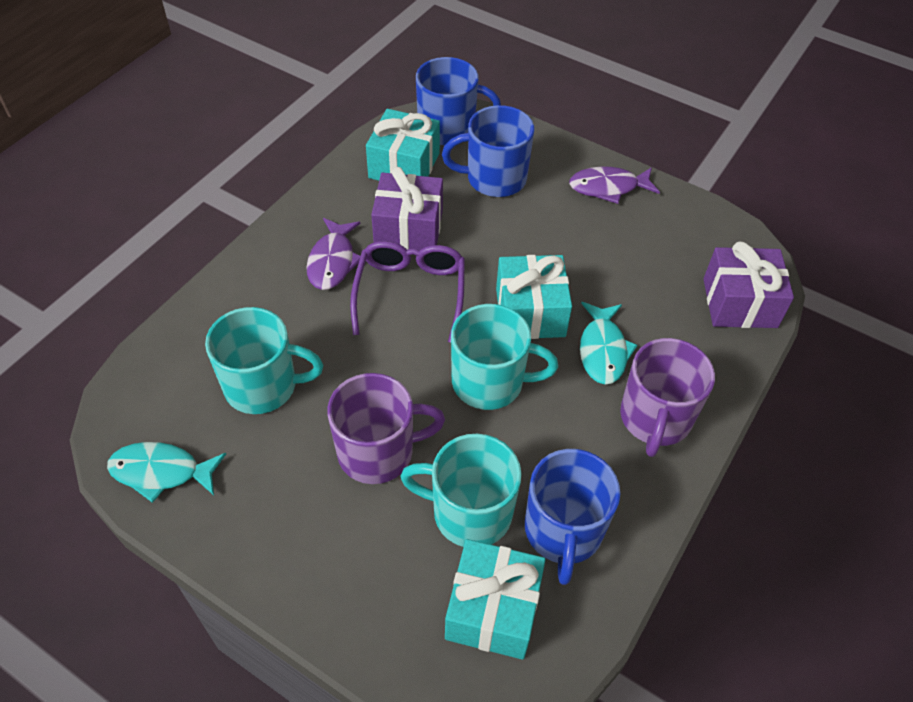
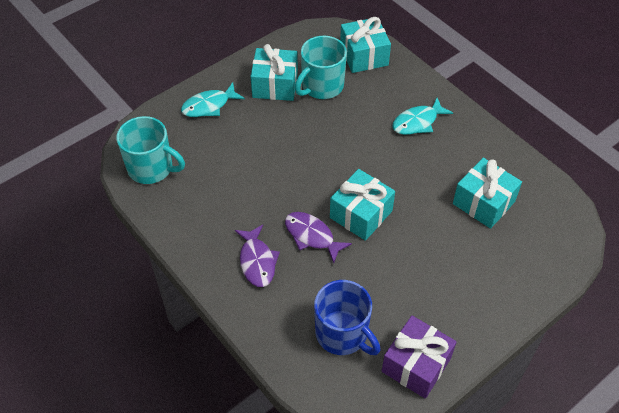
blue mug: [416,57,501,145] [442,105,534,197] [525,449,620,585] = 3 -> [314,280,381,355] = 1
purple gift: [371,167,443,250] [703,241,794,328] = 2 -> [382,316,457,399] = 1
purple glasses: [350,241,465,342] = 1 -> none = 0
purple mug: [327,373,445,484] [620,338,715,457] = 2 -> none = 0
turquoise gift: [366,109,440,181] [445,539,545,660] [496,255,572,339] = 3 -> [250,44,298,101] [330,169,395,241] [340,17,391,73] [453,158,522,229] = 4
turquoise mug: [205,307,323,414] [400,434,522,547] [451,304,558,410] = 3 -> [116,116,185,184] [295,36,347,99] = 2

